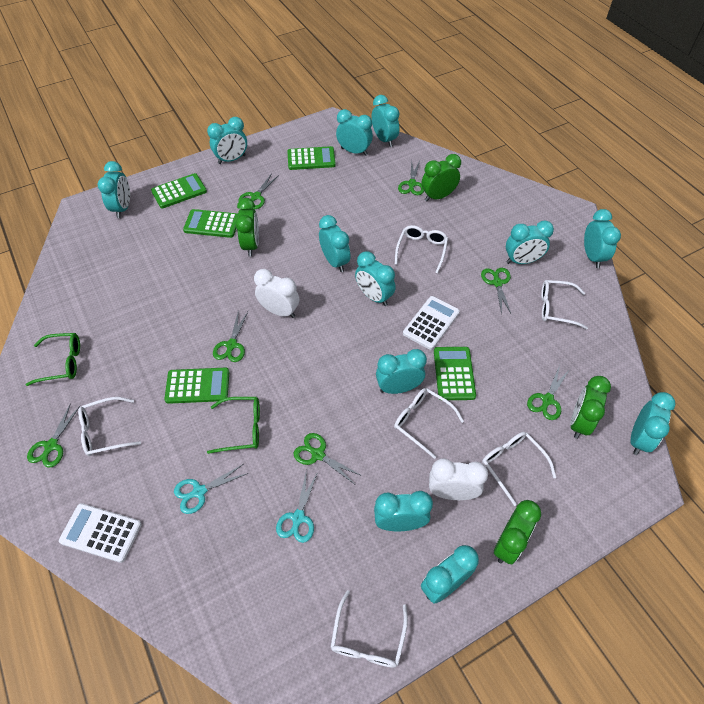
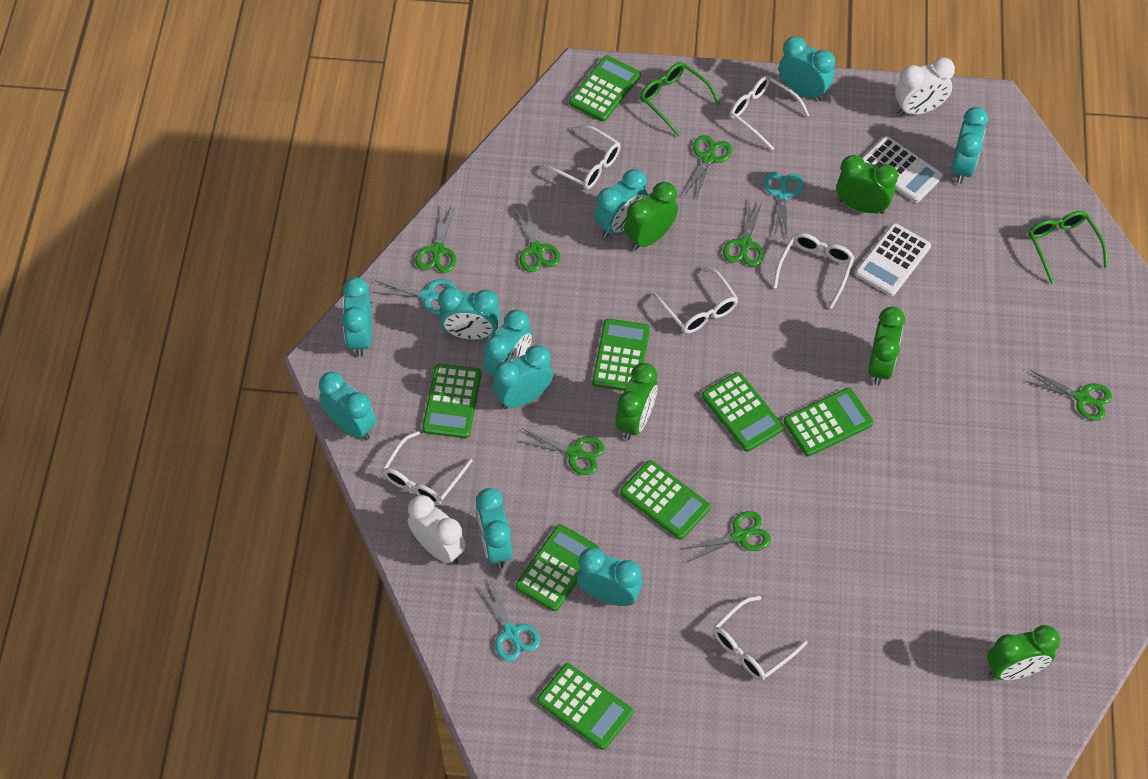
green calculator: [151,173,207,208] [164,368,229,404] [183,209,238,238] [287,146,336,170] [434,347,476,400] = 5 -> [422,363,481,438] [516,524,599,611] [537,663,633,750] [569,55,641,122] [592,319,650,391] [620,460,710,540] [702,372,784,452] [784,388,873,456] = 8
green clock: [235,198,259,257] [422,154,461,201] [494,500,541,564] [570,376,611,439] = 4 -> [616,363,658,440] [624,182,678,251] [836,155,898,214] [868,307,905,386] [987,625,1060,680] = 5
turquoise clock: [98,161,130,218] [207,117,247,164] [319,215,351,272] [336,109,373,156] [355,251,396,306] [372,95,399,147] [374,491,433,531] [376,349,427,394] [421,545,479,604] [506,221,554,264] [584,209,621,268] [631,392,676,455] = 12 -> [319,372,376,440] [342,277,372,357] [438,287,500,340] [476,488,512,568] [484,310,532,376] [493,345,553,409] [577,548,642,606] [594,169,648,238] [779,36,835,101] [951,107,988,184] = 10
turquoise scissors: [174,464,248,514] [276,469,318,543] = 2 -> [372,279,456,315] [477,579,540,661] [764,172,804,237] = 3

